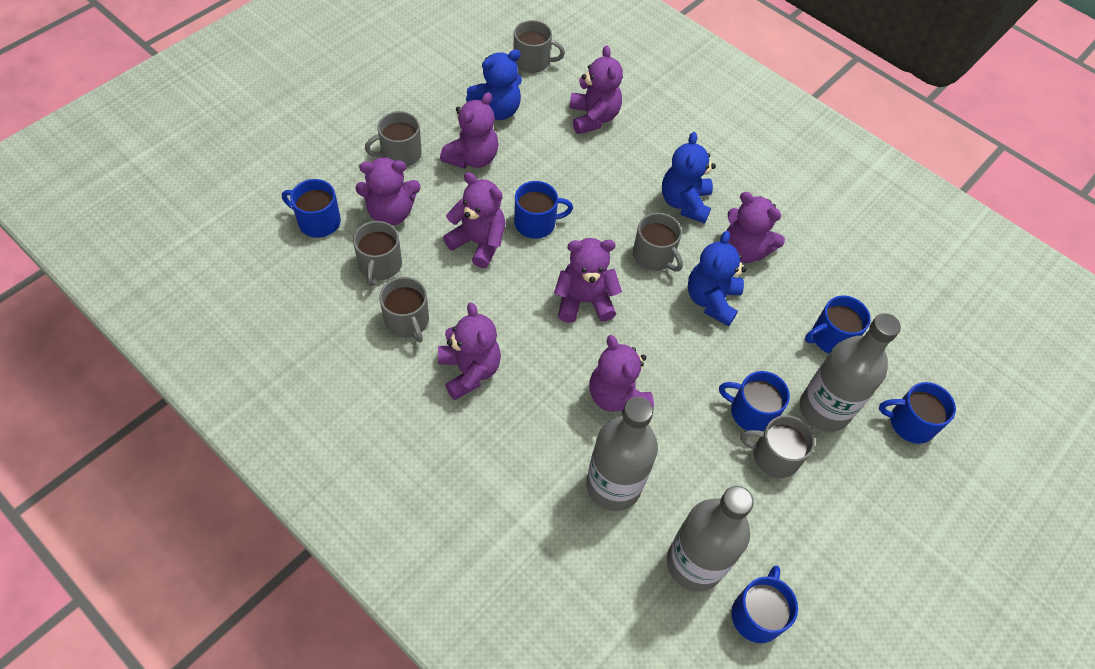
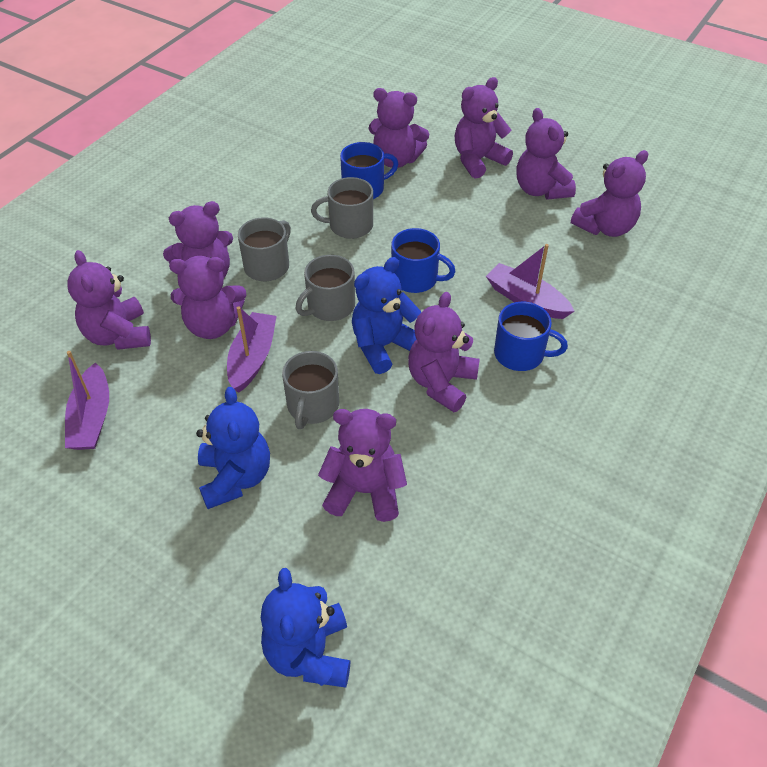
blue mug: [282,179,341,238] [514,181,573,239] [719,371,790,431] [731,566,798,643] [805,296,871,353] [879,382,956,444] = 6 -> [340,142,398,199] [391,228,456,293] [494,302,568,371] = 3
grey bottle: [586,397,658,511] [667,486,754,592] [800,313,901,432] = 3 -> none = 0
grey mug: [353,221,402,286] [365,111,422,167] [379,277,429,342] [513,20,565,73] [633,213,683,271] [740,415,815,478] = 6 -> [238,217,291,281] [282,351,339,429] [296,255,355,321] [311,177,373,239] = 4
purple boat: none = 0 -> [65,351,109,450] [227,307,277,393] [486,244,574,319] = 3
purple teddy bear: [355,157,421,226] [438,302,501,400] [440,92,499,169] [443,172,505,268] [554,238,622,323] [569,46,623,134] [590,335,654,413] [727,192,785,263] = 8 -> [67,250,151,350] [163,201,233,278] [169,256,246,339] [318,409,407,522] [369,88,429,168] [408,292,480,412] [455,77,513,179] [516,108,576,200] [571,150,648,237] = 9

